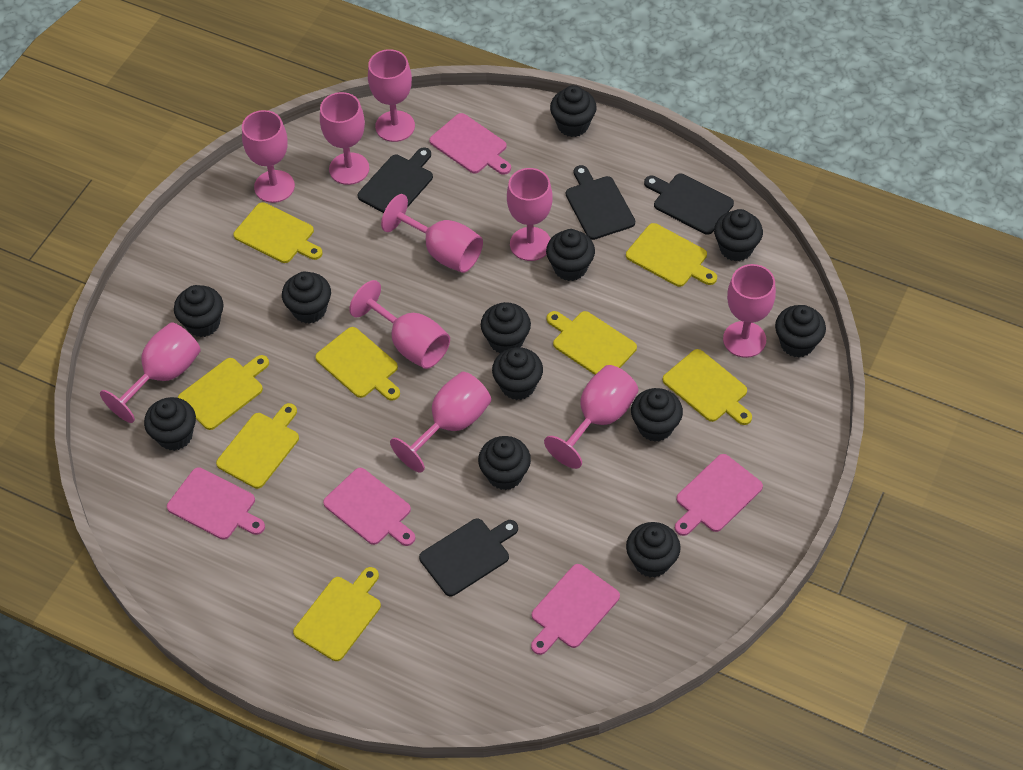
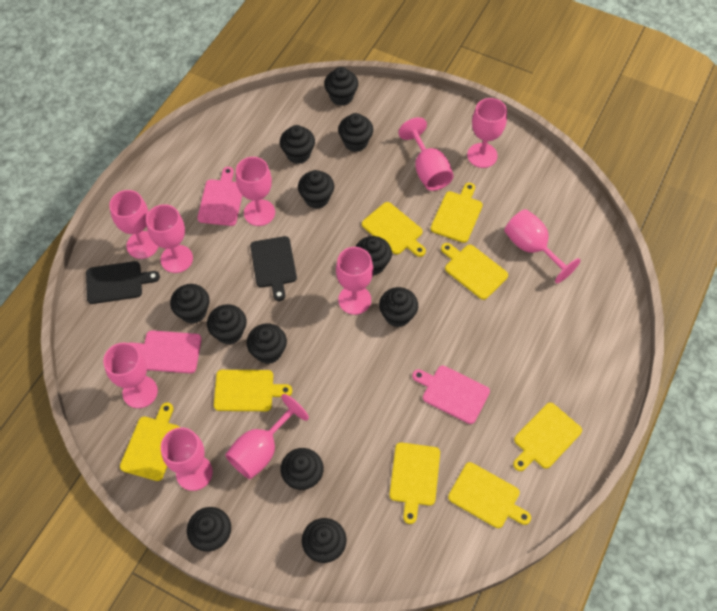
black cutting board: [358,147,433,213] [419,518,518,596] [566,165,635,240] [644,174,734,235] = 4 -> [86,261,160,304] [250,236,297,301] = 2
pink cutting board: [167,467,265,540] [323,468,415,546] [429,113,511,175] [531,564,620,655] [675,454,763,536] = 5 -> [130,330,202,373] [197,167,242,226] [412,366,490,424] = 3

